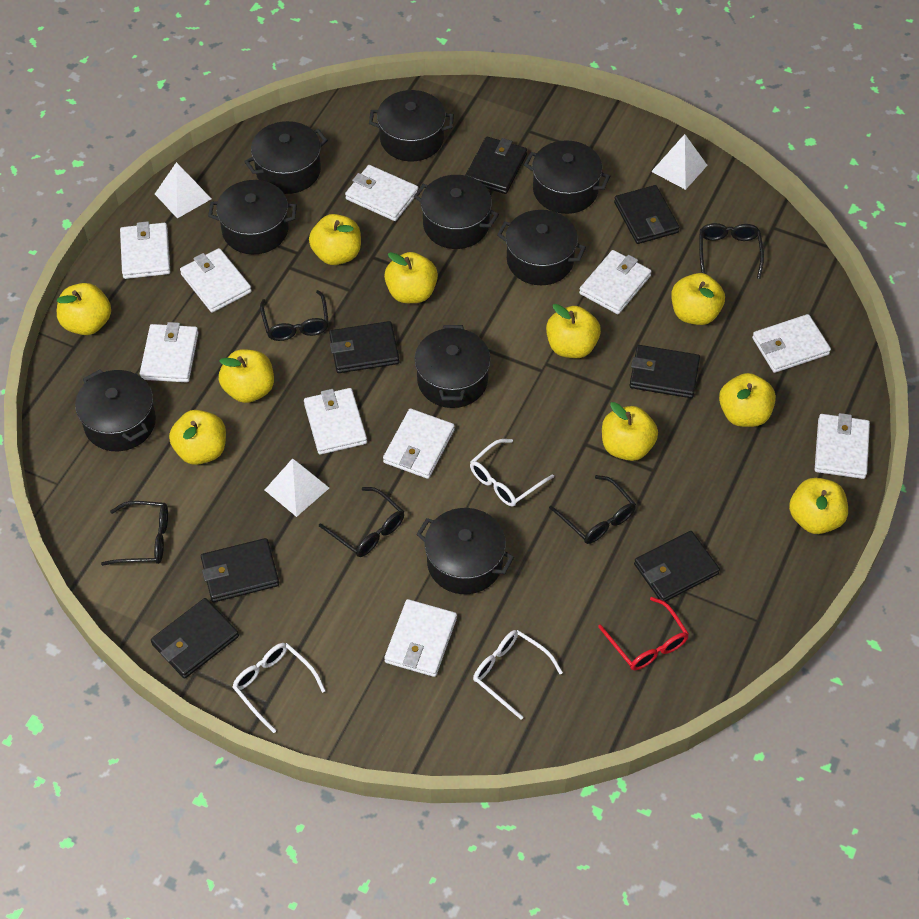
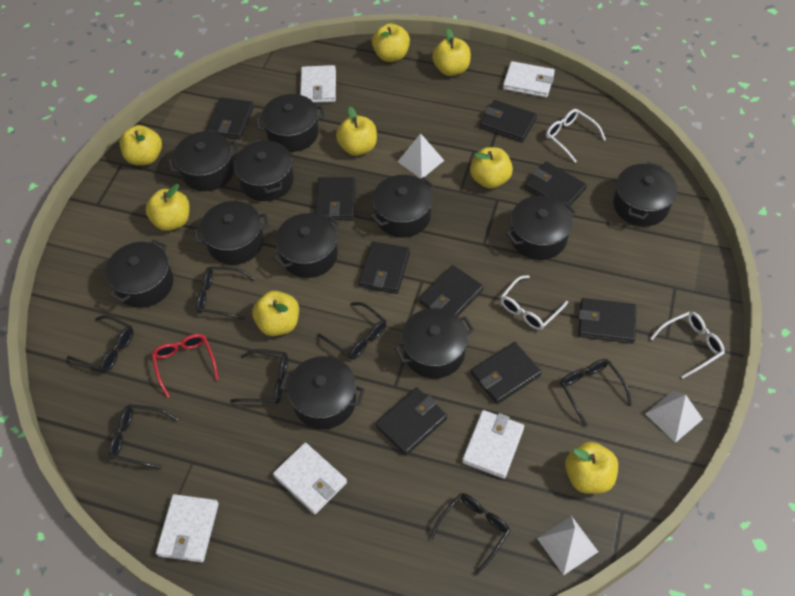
black glasses: [101,501,168,566] [260,290,329,341] [319,487,404,557] [549,475,636,544] [699,223,764,279] = 5 -> [67,315,133,372] [109,404,178,469] [196,266,255,320] [230,349,288,404] [318,302,386,359] [430,493,510,575] [560,359,632,427] = 7
black pot: [75,369,156,451] [208,180,297,254] [244,121,328,194] [369,90,454,161] [414,175,499,249] [415,325,491,408] [416,508,514,594] [497,210,586,285] [524,140,610,214] = 9 -> [106,239,173,308] [168,131,239,191] [194,201,269,265] [234,139,294,201] [256,94,325,152] [273,213,340,278] [280,356,365,429] [370,175,434,238] [395,308,474,379] [506,196,576,260] [613,162,677,227] = 11
black wallet: [151,598,239,679] [201,538,279,602] [329,321,399,373] [465,137,527,194] [614,185,680,244] [630,345,700,398] [634,531,720,602] = 7 -> [206,97,254,140] [315,177,356,220] [359,241,410,294] [376,387,447,455] [419,265,483,316] [471,342,542,404] [480,100,537,142] [524,162,587,208] [578,298,636,344] = 9
white wallet: [120,221,170,279] [140,322,198,382] [180,248,252,313] [304,388,367,455] [345,165,419,221] [383,409,455,479] [384,599,457,677] [579,250,651,314] [752,314,831,373] [815,413,870,479] = 10 -> [156,494,219,562] [273,443,347,515] [300,65,336,103] [462,410,524,479] [503,61,555,98] = 5
yellow apple: [57,283,111,335] [169,410,226,465] [219,349,274,403] [309,214,361,265] [384,252,438,303] [546,304,601,358] [602,402,658,461] [671,273,725,325] [719,373,776,427] [789,478,848,534] = 10 -> [120,125,162,165] [145,184,190,231] [252,291,299,336] [336,107,377,156] [372,23,410,62] [432,28,471,76] [470,147,513,189] [565,442,618,494] = 8

